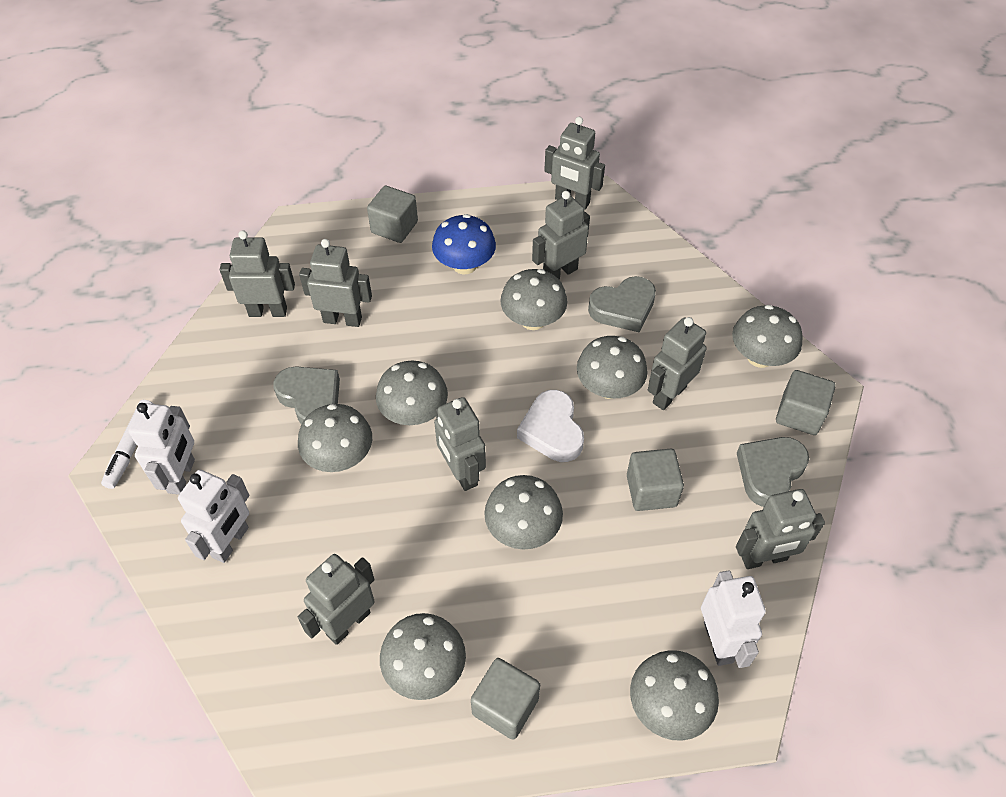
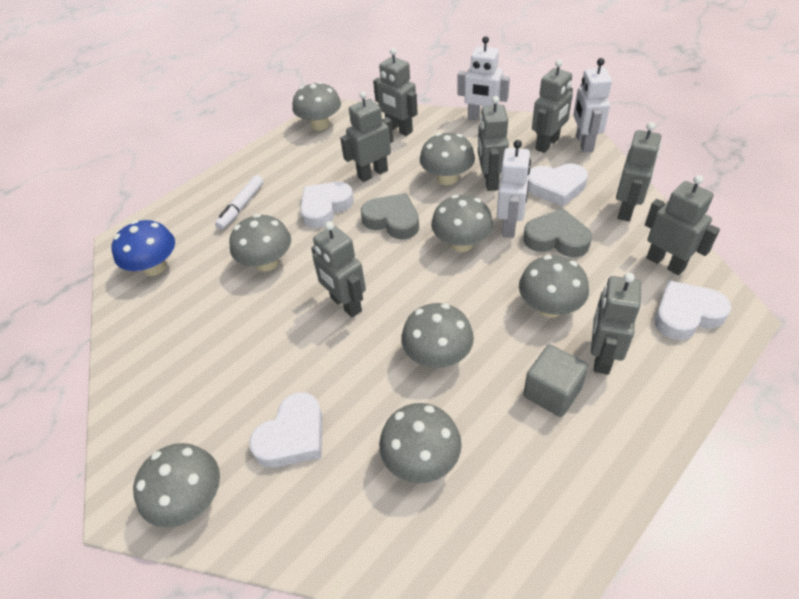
grey cube: [367,186,418,243] [471,658,540,740] [627,449,684,511] [776,370,836,435] = 4 -> [523,344,588,417] = 1
grey heart: [273,366,340,424] [588,276,656,333] [737,437,809,507] = 3 -> [361,193,419,239] [523,208,592,257] = 2
white heart: [517,390,584,462] = 1 -> [249,392,323,468] [300,182,354,228] [528,163,588,207] [655,281,731,340] = 4

